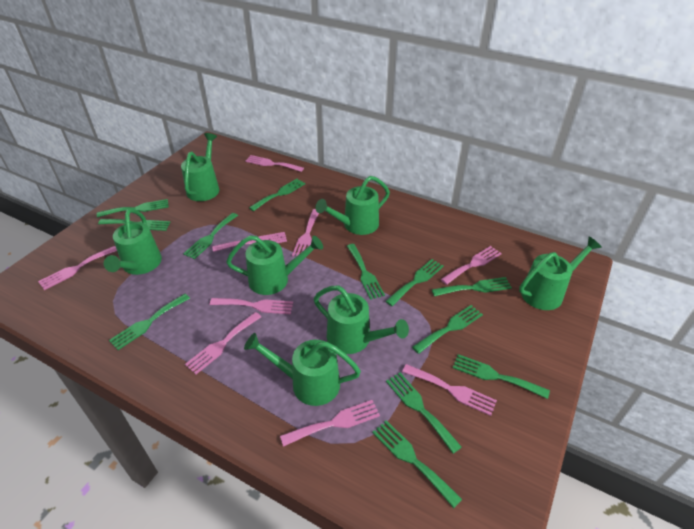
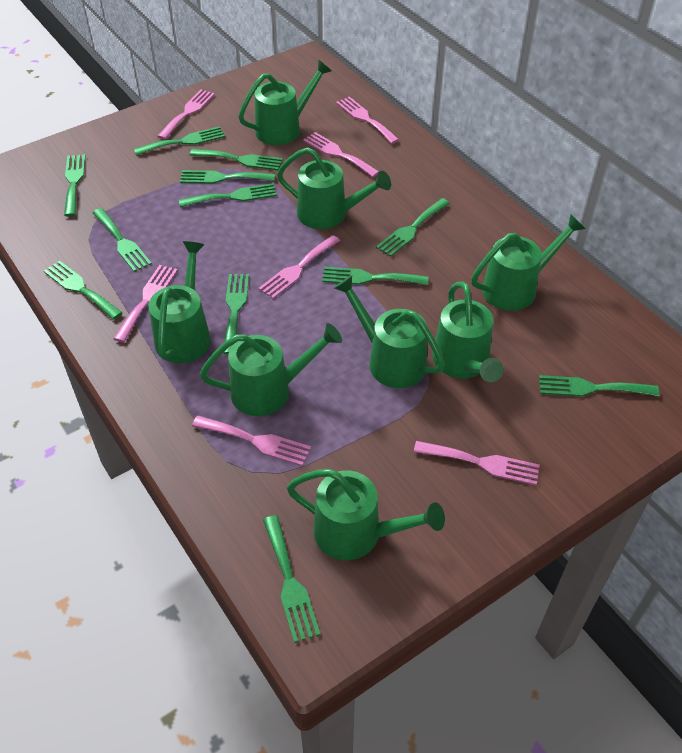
green watering can: [104,208,162,275] [181,133,219,201] [226,235,323,295] [244,333,361,406] [314,286,409,354] [315,176,390,235] [519,237,602,310] = 7 -> [149,241,211,363] [200,323,342,416] [238,59,332,145] [277,147,391,229] [287,469,445,560] [334,275,445,388] [432,282,504,382] [471,214,585,311] = 8
pink fork: [38,246,117,290] [185,312,261,374] [210,298,293,314] [212,232,287,252] [245,155,304,172] [280,400,380,447] [292,209,319,257] [402,364,497,416] [440,246,502,285] = 9 -> [113,265,178,342] [157,90,215,140] [192,416,311,466] [258,235,340,299] [303,132,379,177] [336,97,399,144] [414,441,540,485] = 7

